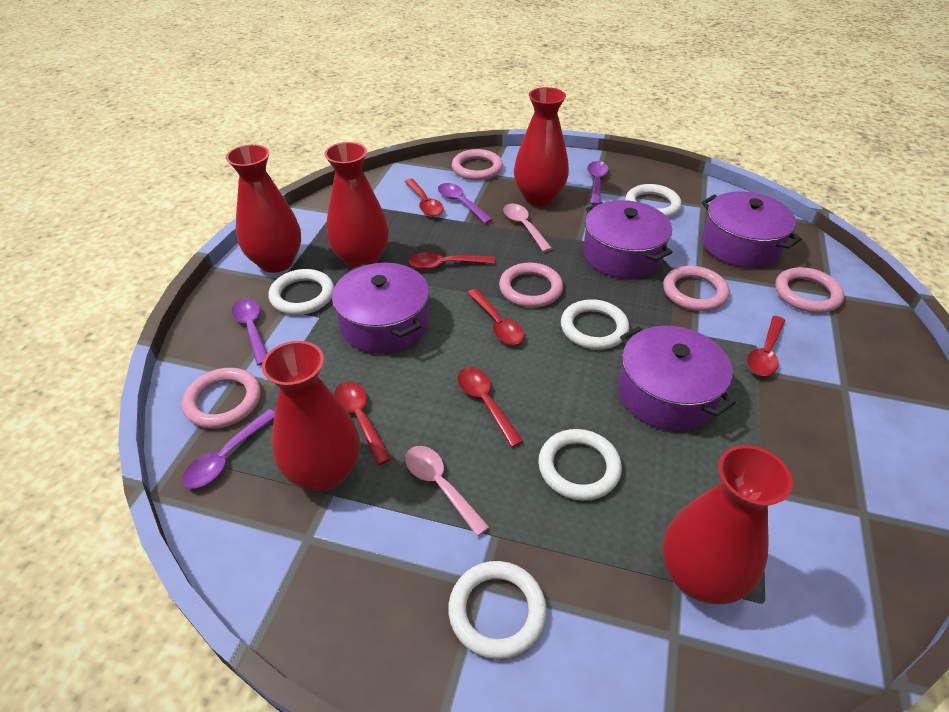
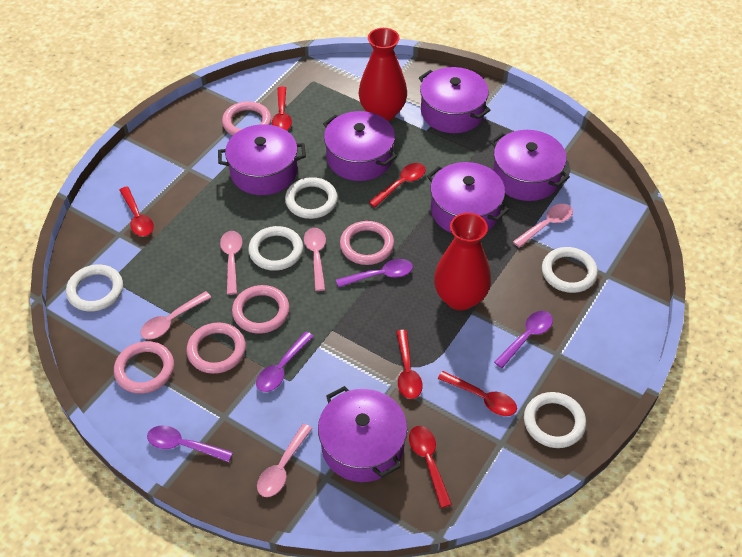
pink spoon: [405,446,490,536] [503,203,552,252] = 2 -> [140,291,212,339] [220,231,243,295] [257,424,313,497] [304,228,326,291] [513,204,573,248] = 5
purple pot: [332,263,429,354] [583,200,673,278] [618,326,736,431] [701,192,801,268] = 4 -> [218,124,306,195] [318,386,407,482] [323,111,397,181] [419,67,490,133] [427,162,509,233] [491,130,570,201] = 6
red vase: [226,144,301,273] [262,341,360,492] [324,142,389,268] [514,87,569,206] [662,445,793,604] = 5 -> [359,28,407,121] [434,213,491,311] = 2

